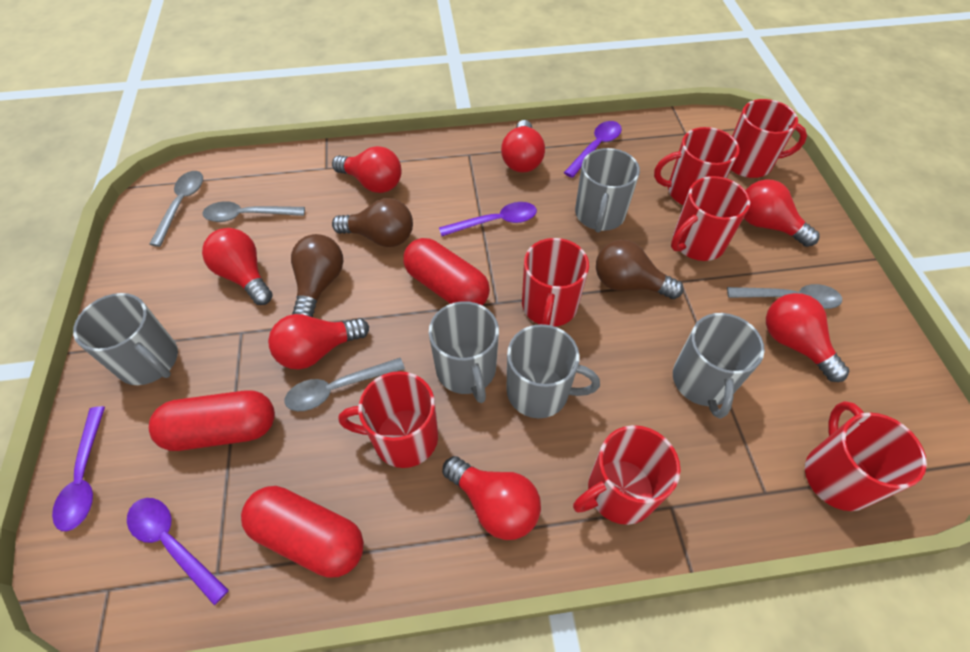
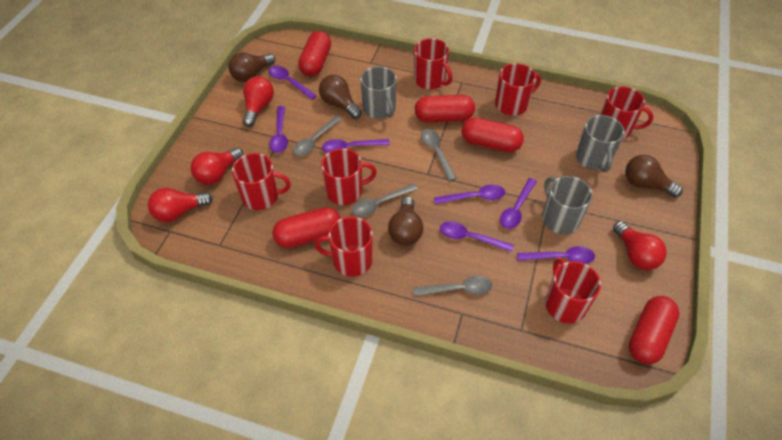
brown light bulb: [291,234,343,317] [332,198,413,247] [596,240,684,299] = 3 -> [228,52,275,82] [319,75,362,119] [388,196,423,246] [625,155,683,198] = 4
grey mug: [73,293,178,385] [429,301,499,403] [506,324,600,418] [575,148,640,233] [673,313,765,418] = 5 -> [360,66,397,119] [542,176,593,234] [576,115,625,172] = 3
purple spoon: [52,406,105,531] [127,498,229,605] [439,202,537,236] [564,121,622,178] = 4 -> [269,66,317,100] [269,106,288,153] [322,139,390,153] [434,184,505,204] [440,221,514,252] [500,178,537,229] [517,246,595,264] = 7
red capsule: [149,391,275,451] [241,486,364,578] [403,238,490,305] = 3 -> [272,207,341,248] [298,31,331,76] [415,95,475,122] [461,118,524,152] [629,296,680,364] = 5
red light bulb: [202,228,273,305] [268,314,369,370] [332,146,402,193] [442,456,541,540] [501,120,545,173] [744,180,820,247] [766,293,849,382] = 7 -> [148,188,213,222] [191,147,243,185] [243,76,274,127] [613,221,667,270] = 4

